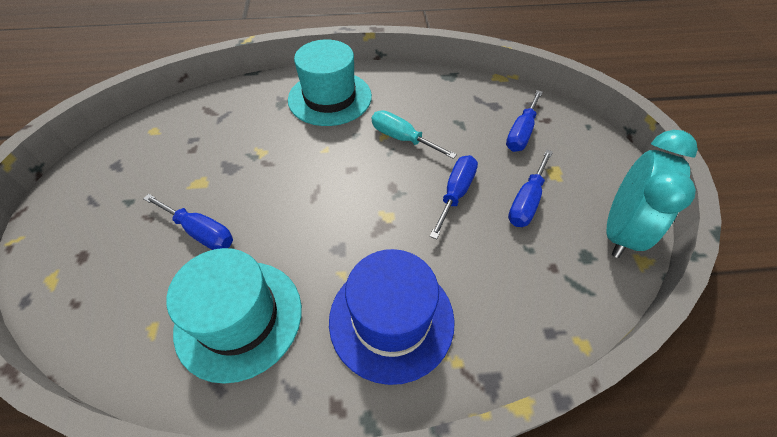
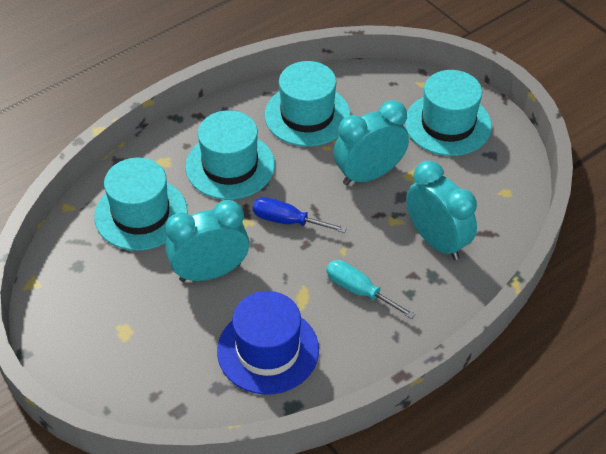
blue screwdriver: [143,194,233,250] [430,155,478,239] [506,90,543,152] [508,149,553,227] = 4 -> [253,197,347,233] = 1
turquoise clock: [607,130,698,258] = 1 -> [165,200,249,282] [333,100,409,185] [406,160,477,260] = 3
turquoise hat: [166,248,302,384] [288,40,372,126] = 2 -> [94,157,188,251] [185,110,275,200] [265,61,350,147] [405,70,492,156] = 4

